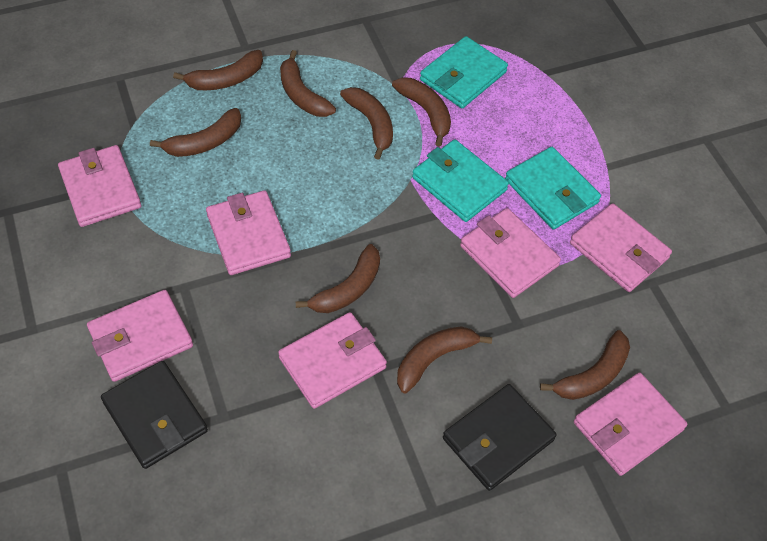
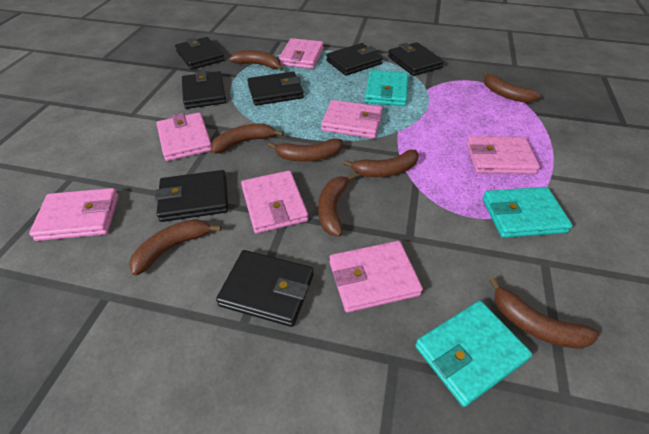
black wallet: [101,361,208,469] [443,384,556,491] = 2 -> [155,170,228,222] [175,37,225,70] [182,70,226,109] [216,250,313,327] [247,72,304,106] [326,43,383,76] [388,42,444,76] = 7

